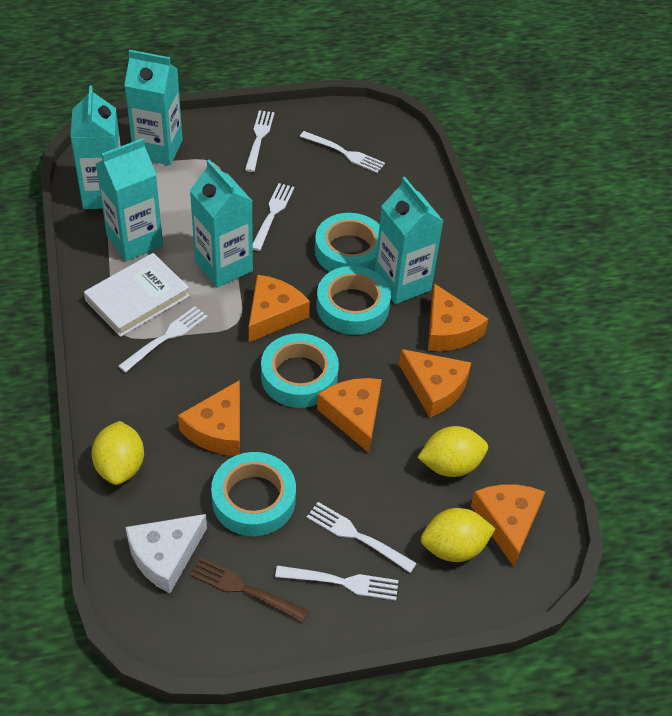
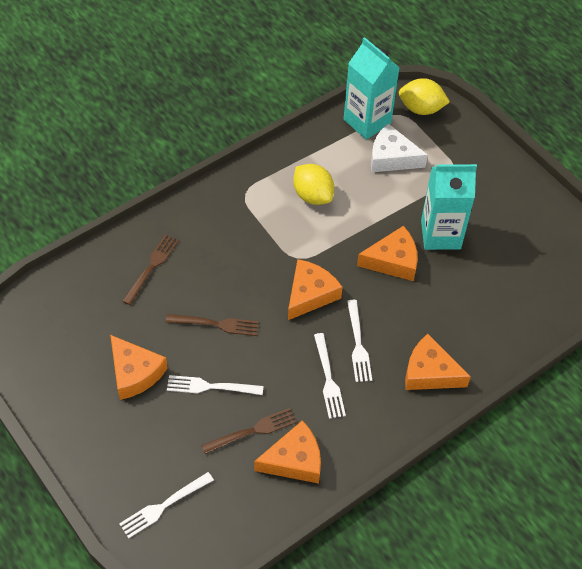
brown fork: [191,558,309,622] = 1 -> [122,234,179,305] [166,314,259,336] [201,408,297,454] = 3
orange cheese: [178,380,240,456] [249,275,310,342] [317,378,382,453] [399,349,471,417] [428,283,488,351] [471,484,545,567] = 6 -> [110,335,168,400] [254,420,321,484] [288,259,342,320] [357,226,418,281] [405,334,471,390] = 5
turquoise carton: [70,86,121,209] [96,138,163,261] [124,50,183,165] [190,160,253,288] [374,177,443,304] = 5 -> [344,37,400,140] [421,164,477,250] = 2
turquoise tape: [211,452,296,536] [261,333,339,408] [315,213,380,272] [317,266,391,335] = 4 -> none = 0
white book: [84,253,190,337] = 1 -> none = 0
white fork: [118,306,208,373] [245,110,274,172] [253,183,294,251] [275,565,399,601] [300,131,385,173] [306,502,417,573] = 6 -> [119,472,214,538] [167,375,264,395] [314,333,346,419] [347,300,372,382] = 4
yellow lemon: [91,421,144,485] [417,426,488,477] [421,508,495,562] = 3 -> [293,164,334,205] [399,78,450,115] = 2

